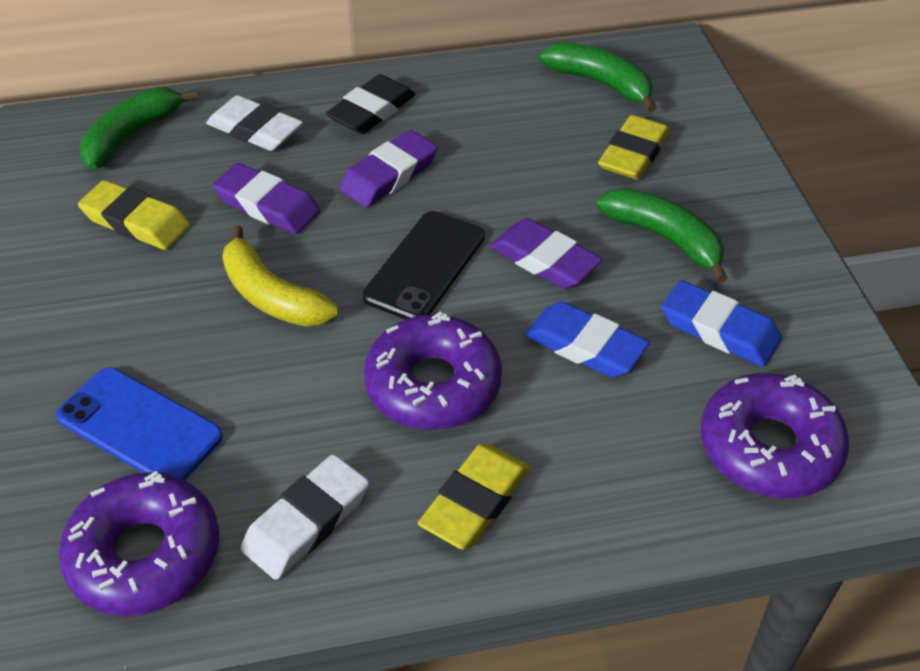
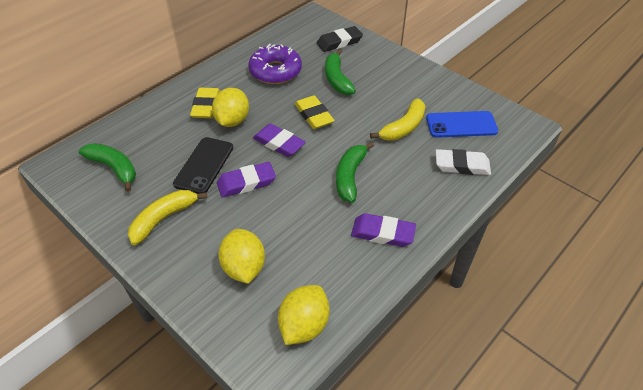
blue eraser: [525,302,649,377] [661,280,782,367] = 2 -> none = 0
purple donut: [59,471,219,616] [364,312,502,430] [701,373,849,498] = 3 -> [248,44,302,84] = 1
white eraser: [206,95,303,151] [241,454,369,580] = 2 -> [436,149,491,175] = 1
yellow banana: [222,225,338,327] = 1 -> [128,190,207,245] [370,99,425,141] = 2
yellow eraser: [78,180,190,250] [418,444,530,550] [598,115,670,180] = 3 -> [190,88,220,118] [295,95,335,129] = 2
yellow lemon: none = 0 -> [212,88,249,127] [218,229,265,284] [278,285,329,345] = 3

